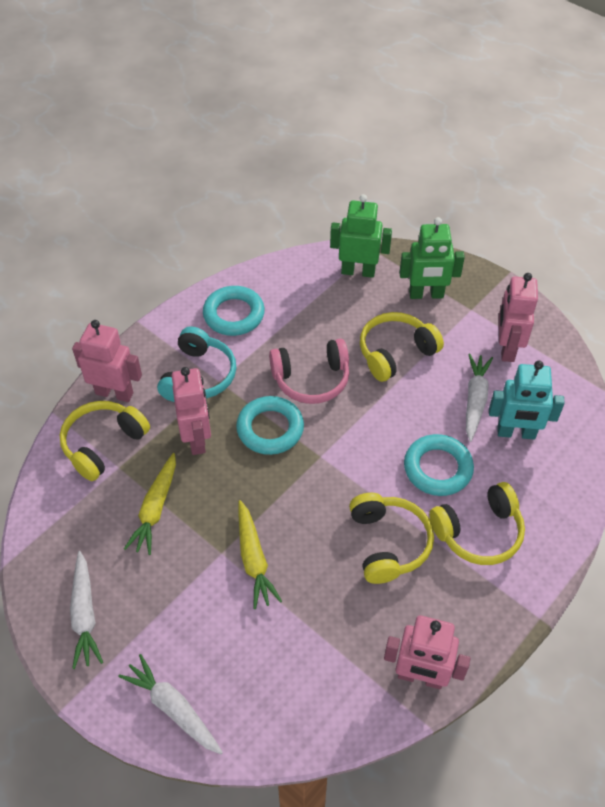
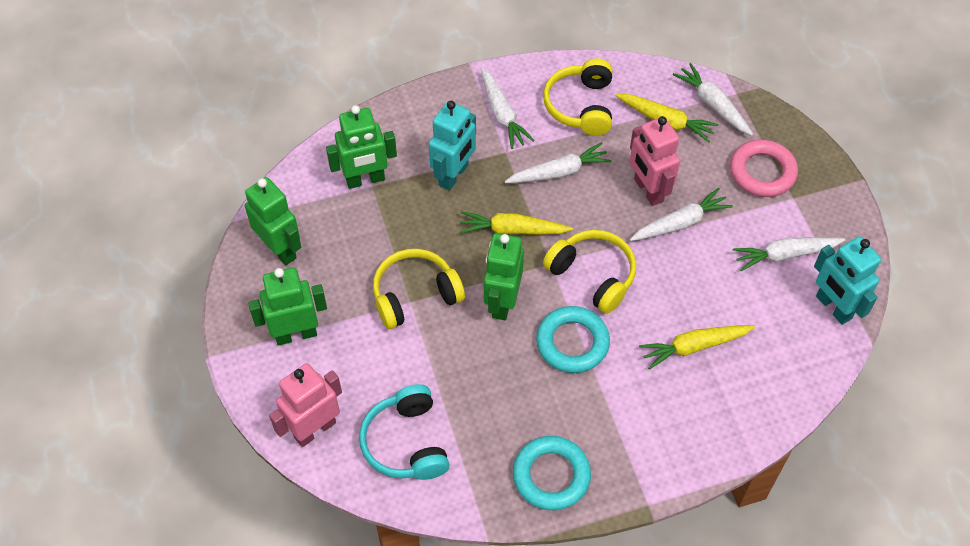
green robot: [330,194,392,278] [399,217,465,299] = 2 -> [245,177,301,265] [248,267,327,345] [326,105,397,189] [484,233,524,320] = 4
pink headphones: [269,339,349,404] = 1 -> none = 0
pink ring: none = 0 -> [730,140,798,197] = 1
pink robot: [72,320,142,402] [172,367,211,455] [384,616,470,689] [499,273,538,362] = 4 -> [269,363,342,447] [630,116,680,206] = 2
turquoise ring: [203,286,265,336] [236,396,304,455] [404,434,474,496] = 3 -> [513,436,591,510] [536,306,610,373] = 2
turquoise robot: [489,361,565,439] = 1 -> [429,101,476,190] [814,236,881,325] = 2
white carrot: [70,551,103,669] [118,654,223,754] [466,354,493,442] = 3 -> [481,68,535,149] [505,142,612,183] [630,188,733,241] [673,63,753,136] [733,237,845,271] = 5
yellow carrot: [124,453,176,555] [238,500,282,609] = 2 -> [459,211,573,235] [616,94,718,142] [639,325,755,370] = 3
yellow headphones: [60,401,150,481] [349,493,434,584] [360,312,444,382] [429,482,525,565] = 4 -> [373,249,465,329] [543,58,612,136] [543,230,636,314] = 3

